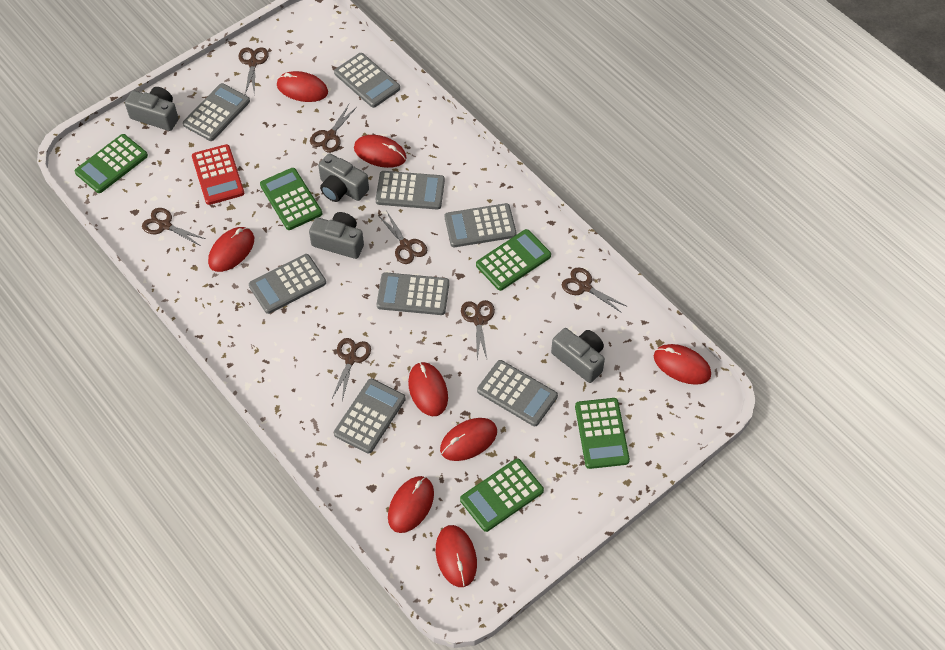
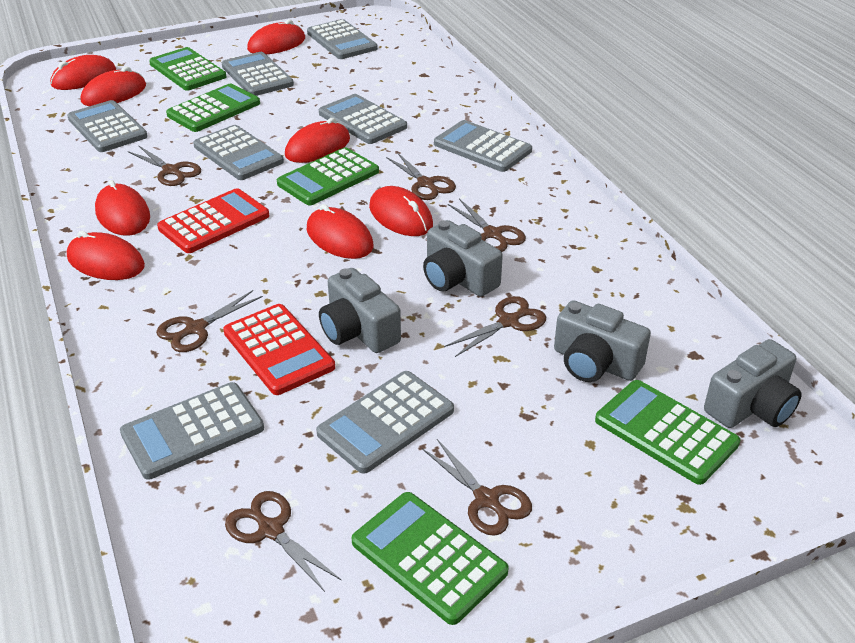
red calculator: [192,144,244,205] = 1 -> [157,188,269,253] [223,304,335,395] = 2

